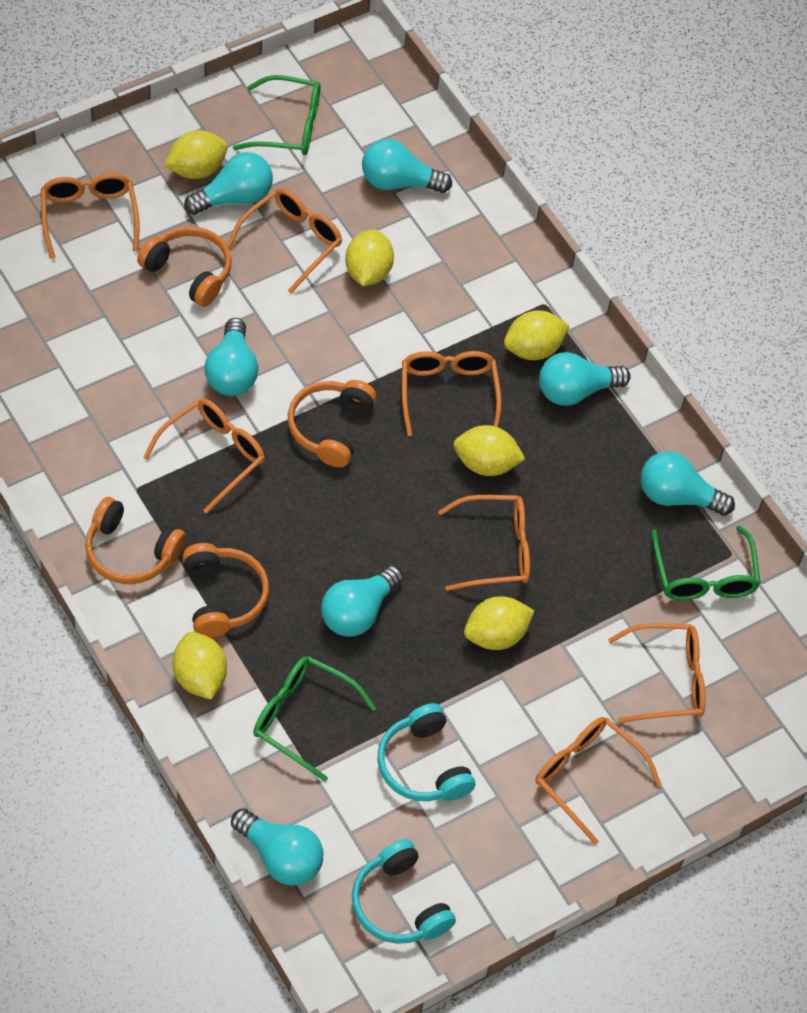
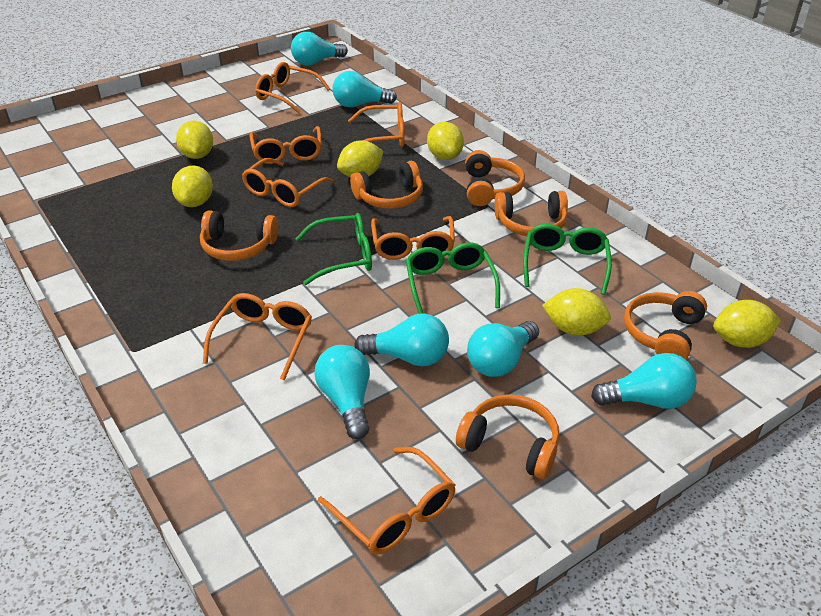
orange headphones: [85,497,186,584] [137,226,232,307] [182,543,269,638] [288,380,377,467] = 4 -> [200,210,278,261] [350,161,423,208] [456,394,559,479] [465,150,525,206] [494,191,568,236] [624,291,707,360] = 6
turquoise headphones: [352,839,456,944] [378,703,475,801] = 2 -> none = 0
turquoise light bulb: [184,152,273,215] [205,318,259,396] [231,808,324,886] [321,565,403,637] [362,139,452,193] [539,352,631,406] [641,451,735,516] = 7 -> [291,32,348,66] [314,345,370,439] [332,71,397,107] [354,313,449,366] [467,321,539,377] [591,353,697,409] = 6

